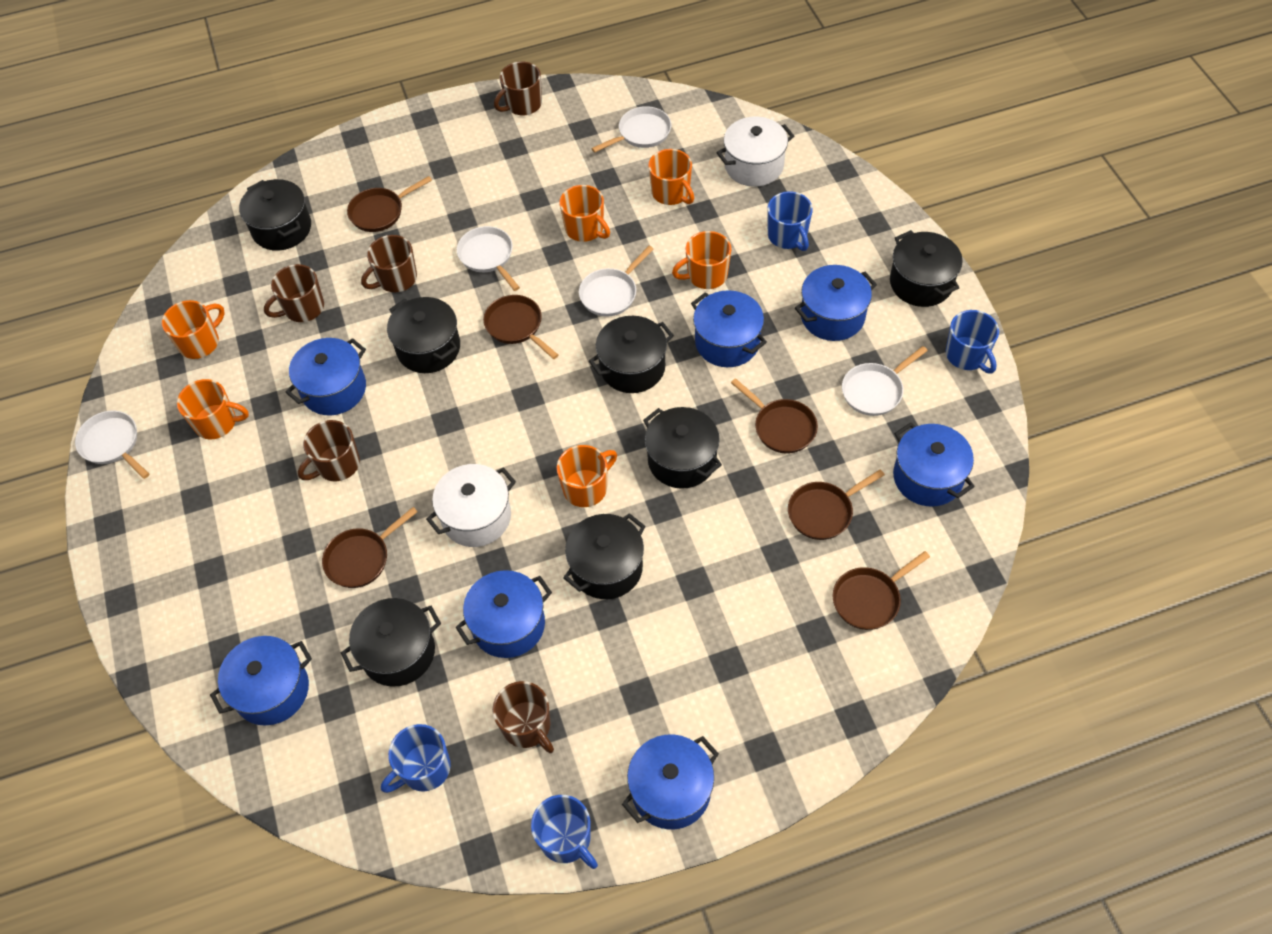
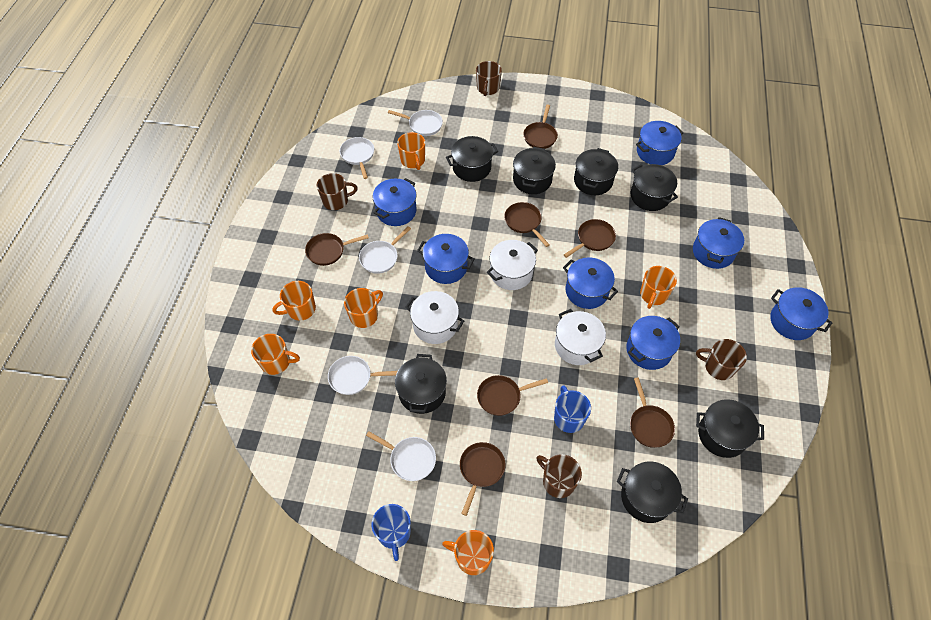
blue mug: [381,724,451,793] [531,795,598,869] [767,191,813,251] [946,310,999,373] = 4 -> [372,504,411,561] [554,385,591,433] = 2
brown mug: [264,264,324,322] [298,420,360,481] [361,235,417,292] [492,681,554,753] [494,61,542,115] = 5 -> [317,173,358,210] [476,61,502,96] [536,454,582,498] [696,339,747,380] = 4
brown pan: [322,507,418,588] [347,176,432,232] [483,295,559,359] [731,378,818,453] [788,469,885,540] [833,551,930,630] = 6 -> [305,233,369,266] [460,442,506,516] [477,375,548,416] [504,202,550,247] [523,104,558,149] [564,219,616,258] [630,377,675,448] = 7
white pot: [426,464,516,547] [716,117,794,187] = 2 -> [405,291,464,344] [487,240,538,290] [555,309,606,365] = 3

